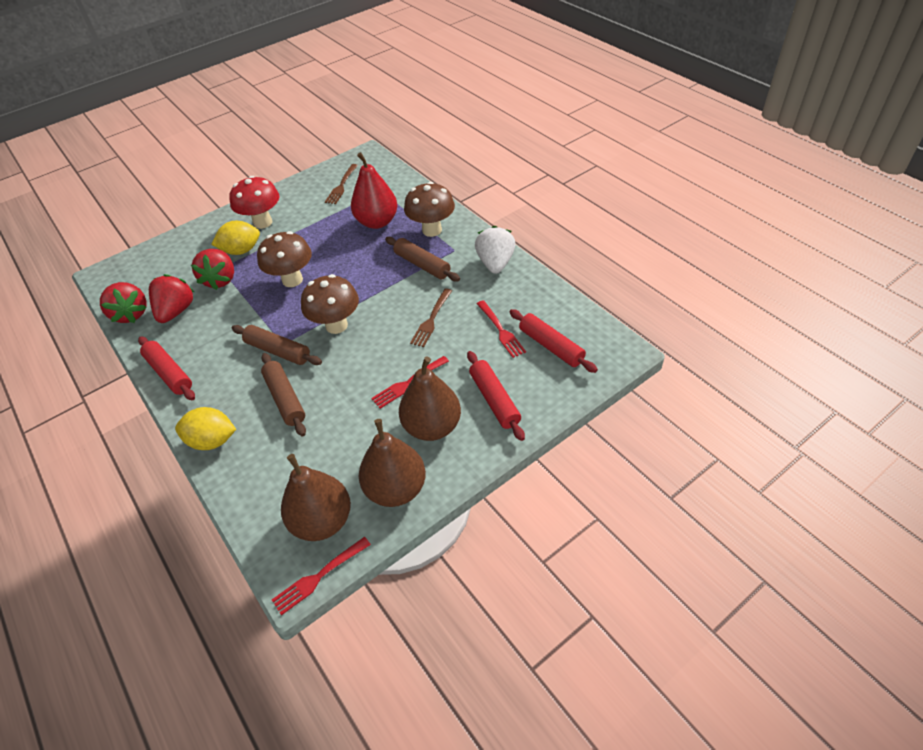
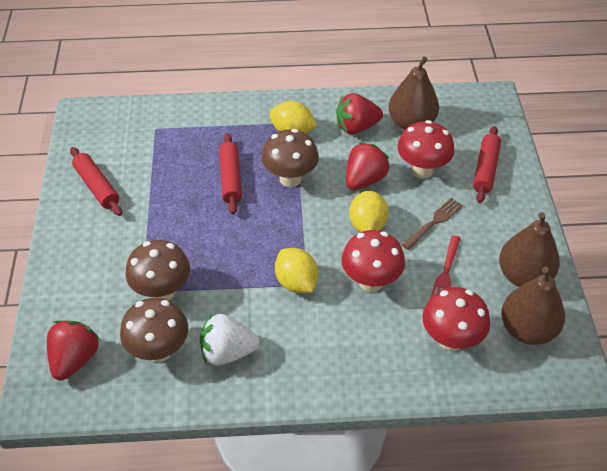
brown fork: [325,164,358,204] [410,288,452,347] = 2 -> [402,198,463,250] = 1
brown rolling pin: [232,325,322,365] [261,353,306,436] [385,237,460,281] = 3 -> none = 0
red fork: [272,537,371,615] [371,356,449,409] [477,300,526,358] = 3 -> [430,235,461,299] = 1
red mushroom: [229,176,279,229] = 1 -> [341,230,405,292] [397,120,454,179] [423,287,490,351] = 3
red pear: [351,152,398,229] = 1 -> none = 0
yellow lemon: [175,407,236,450] [211,221,260,255] = 2 -> [269,101,317,134] [275,248,318,293] [349,191,389,232] = 3

